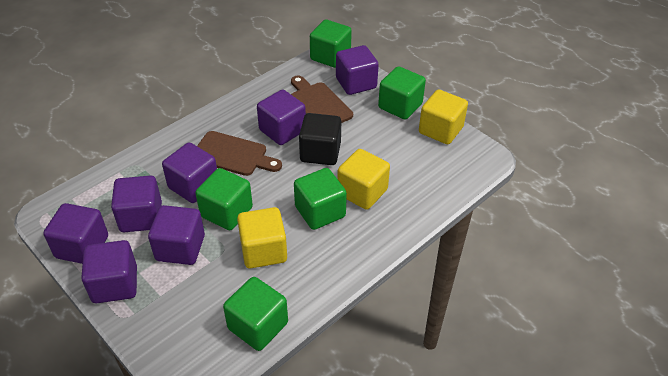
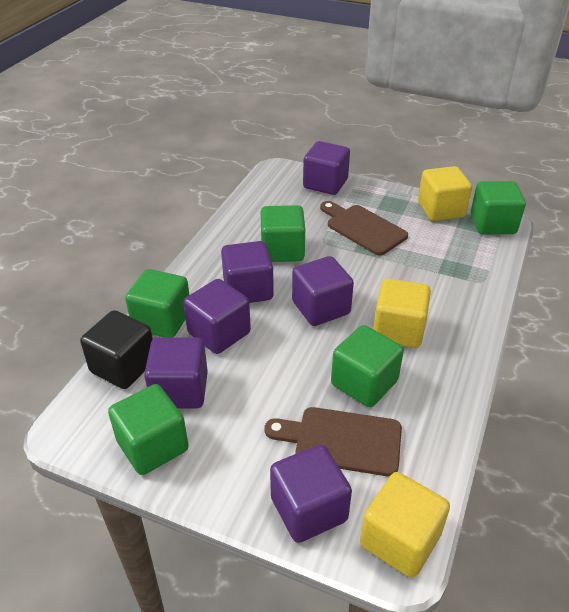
purple cube: [43,203,108,264] [81,240,137,303] [111,176,162,232] [148,205,205,265] [162,142,217,203] [257,90,306,145] [336,45,379,95] = 7 -> [144,337,208,408] [183,279,251,354] [221,241,274,303] [270,445,352,543] [292,256,354,326] [303,141,350,195] = 6

